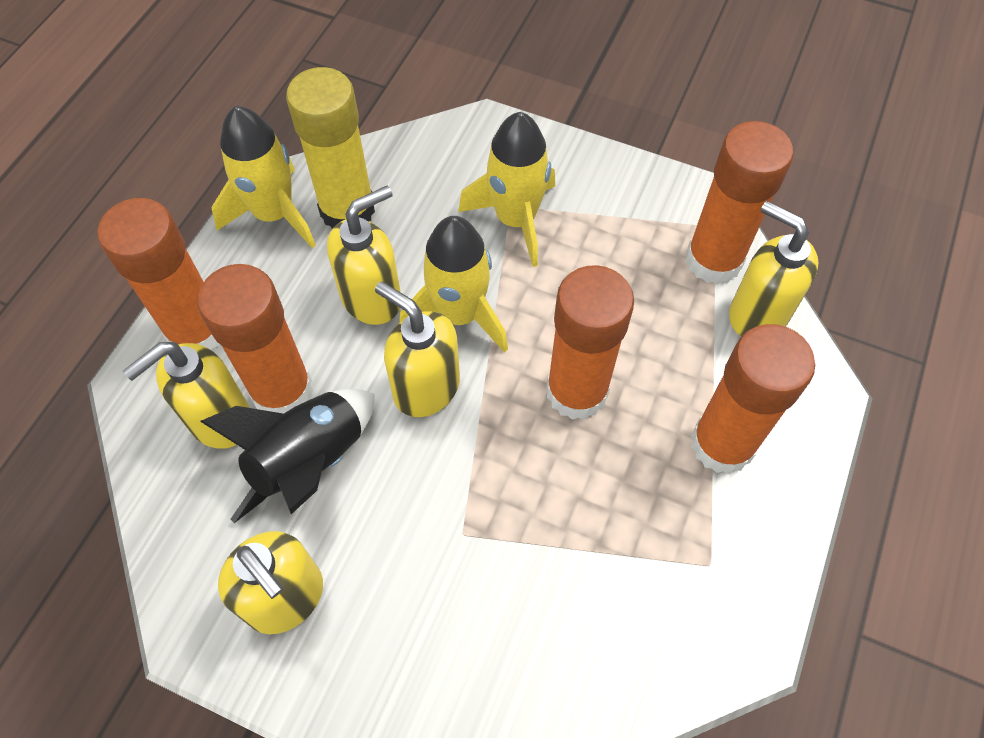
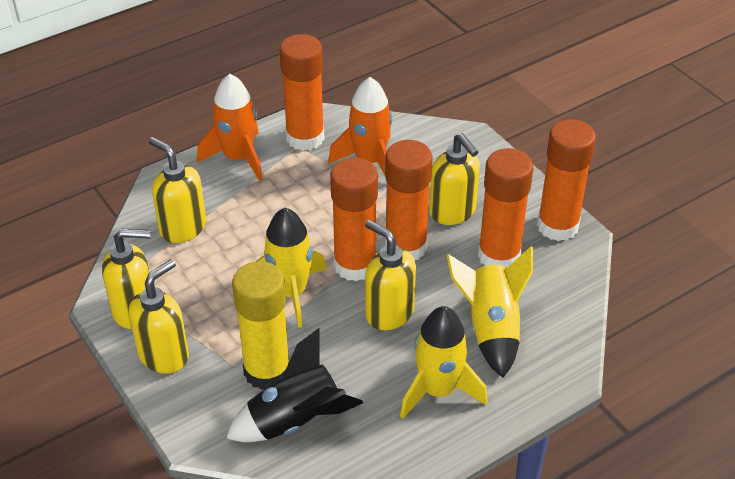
orange rocket: none = 0 -> [197,74,263,181] [328,77,393,175] = 2

